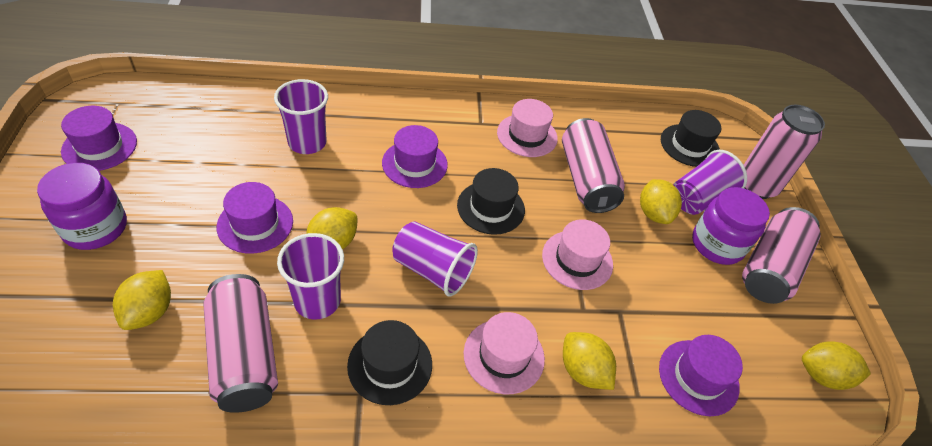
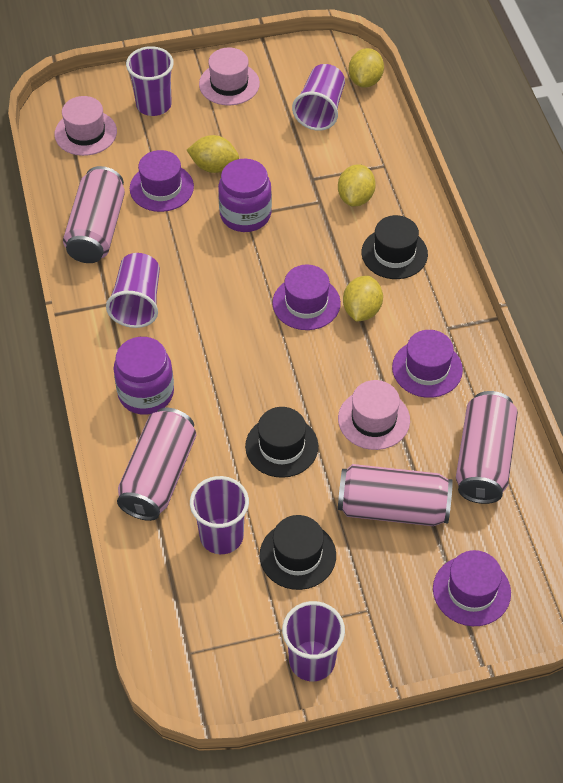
purple cup: [274,79,328,154] [277,233,344,320] [392,221,478,297] [673,150,747,215] = 4 -> [106,253,160,328] [126,46,174,116] [190,476,249,554] [282,601,345,681] [292,64,345,131] = 5
yellow lemon: [113,270,171,330] [306,207,357,249] [563,332,616,390] [640,179,682,224] [802,341,871,390] = 5 -> [187,135,239,173] [338,164,376,207] [343,276,383,322] [349,48,384,88] = 4

